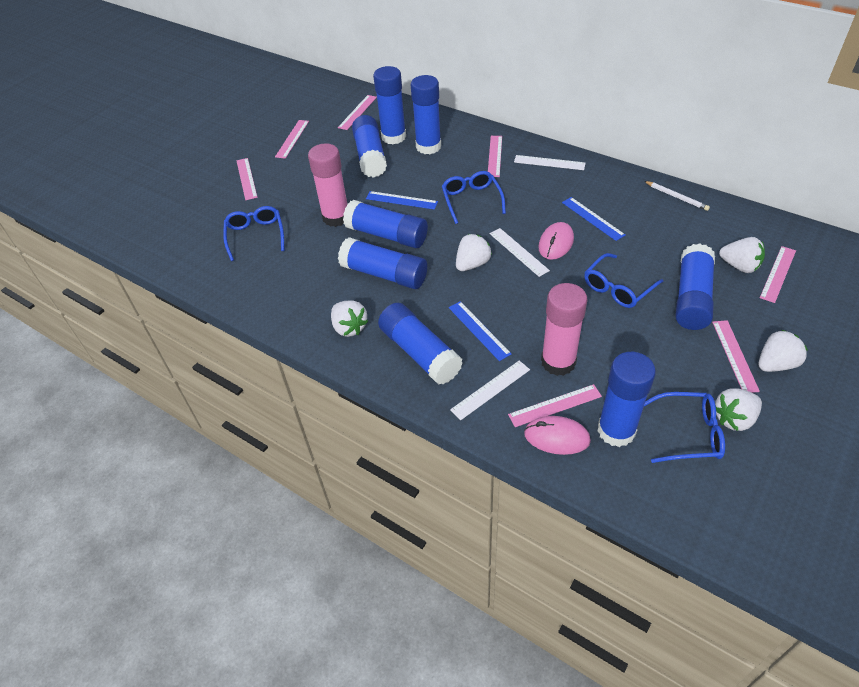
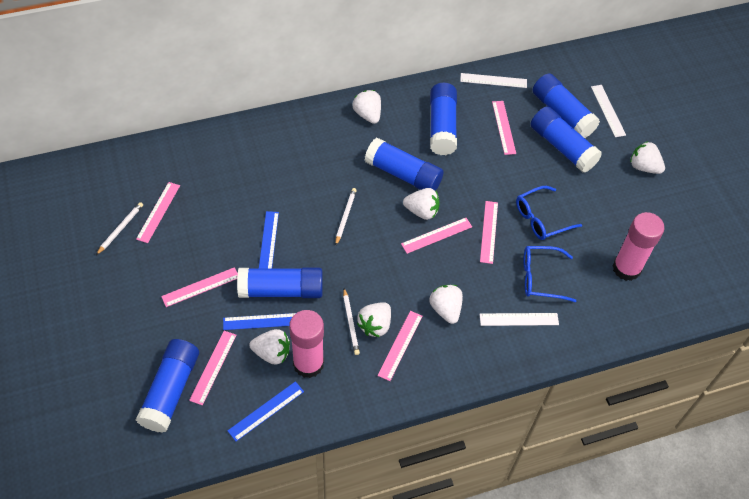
blue glasses: [223,206,285,261] [442,171,506,224] [584,253,663,308] [644,392,725,463] = 4 -> [516,186,582,240] [524,246,576,302] = 2
blue glue stick: [338,237,427,289] [343,200,428,248] [352,115,387,178] [373,66,406,144] [378,303,463,384] [411,75,441,154] [598,352,656,447] [675,243,715,330] = 8 -> [136,339,199,433] [237,268,323,298] [365,138,444,191] [430,83,457,155] [531,106,602,173] [533,73,600,138] = 6
pink mouse: [524,416,591,455] [538,222,574,260] = 2 -> none = 0
white pencil: [644,181,710,211] = 1 -> [96,202,143,255] [335,188,357,245] [343,288,360,355] = 3
white strawberry: [331,300,368,337] [456,234,492,271] [715,388,762,431] [719,237,765,273] [759,330,808,372] = 5 -> [249,329,290,365] [352,90,381,124] [357,302,391,337] [403,188,440,220] [429,285,463,324] [630,141,665,174] = 6

